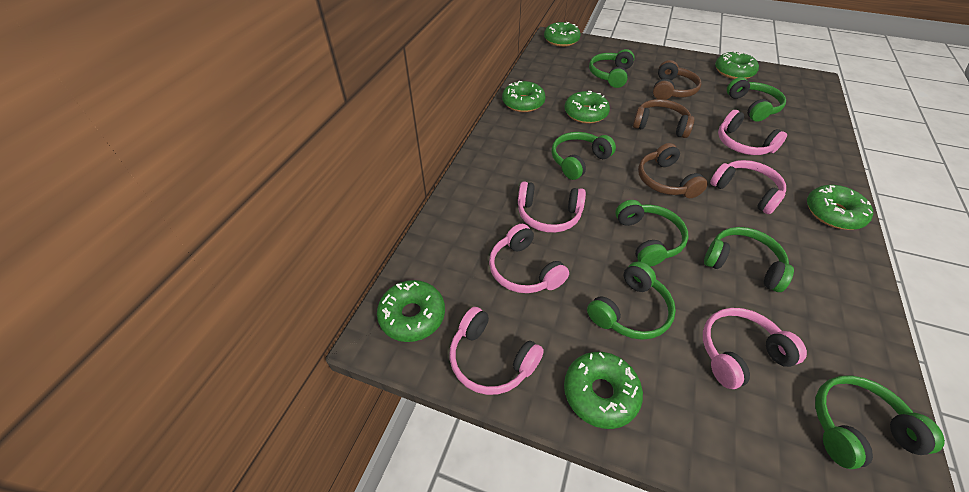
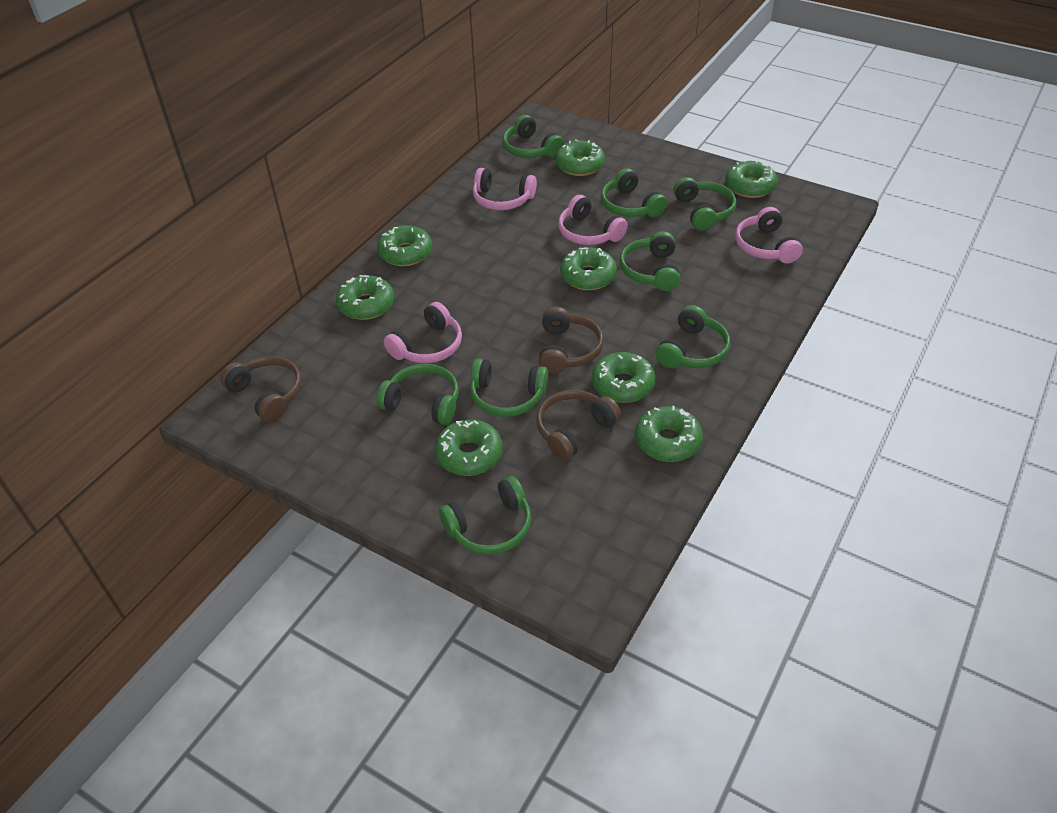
green donut: [377,280,445,342] [502,81,546,112] [544,22,581,47] [564,91,610,124] [564,352,643,429] [715,51,759,79] [807,185,873,230] = 7 -> [336,275,394,320] [377,225,432,266] [435,419,503,476] [555,139,605,176] [560,247,617,290] [592,352,655,403] [635,406,703,462] [725,160,778,198] = 8
green headphones: [552,132,616,180] [587,261,676,340] [589,49,635,88] [615,200,689,267] [704,227,794,292] [727,77,786,122] [815,375,945,469] = 7 -> [377,364,459,425] [439,476,531,555] [470,358,548,417] [503,115,564,158] [601,168,667,217] [619,231,680,291] [656,305,730,369] [673,177,736,231] = 8
pink headphones: [449,307,544,395] [489,224,569,293] [518,182,586,233] [703,308,807,389] [710,160,786,214] [718,110,787,155] = 6 -> [384,302,462,363] [473,168,537,210] [558,195,628,245] [735,207,803,264] = 4

